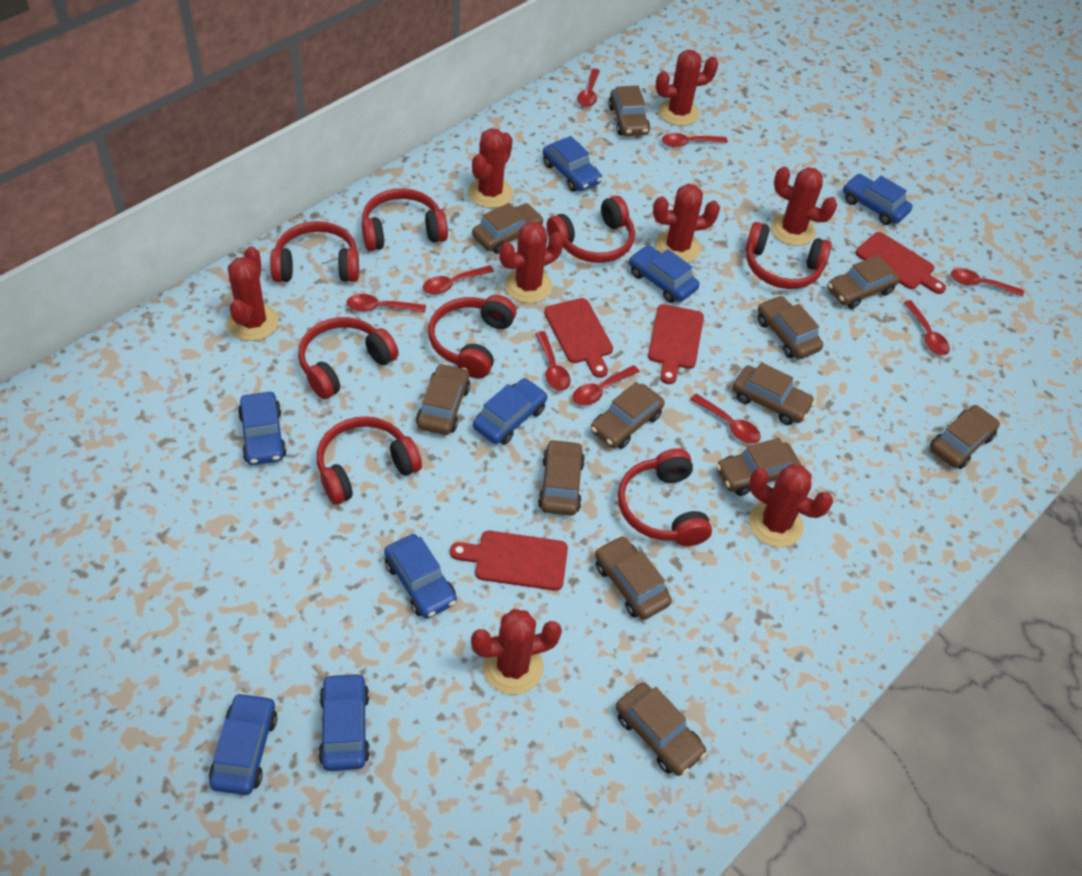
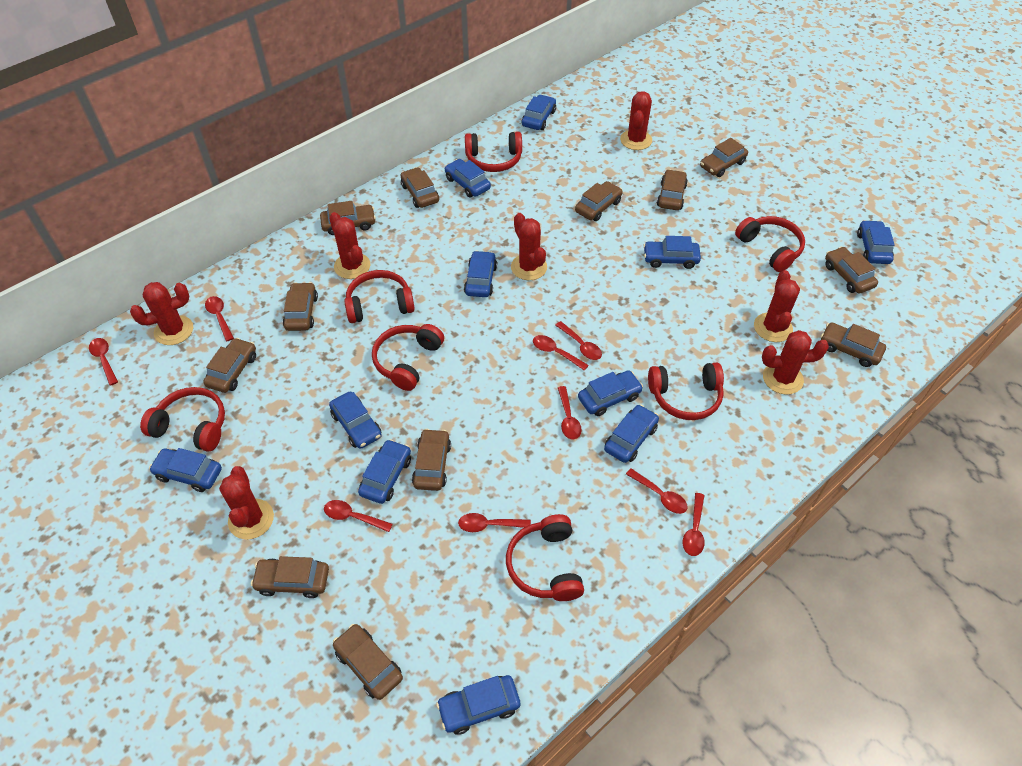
blue car: [209,692,277,795] [238,392,287,465] [318,672,370,771] [384,534,457,618] [473,378,548,445] [543,136,602,192] [629,245,700,303] [843,174,913,225] = 8 -> [149,448,222,492] [329,392,382,449] [358,439,411,504] [436,675,520,735] [445,159,491,198] [464,251,497,297] [522,95,556,130] [578,370,643,416] [604,405,659,463] [643,236,701,269] [857,220,895,264] = 11
red cactus: [227,246,279,341] [468,128,513,208] [471,609,562,695] [499,222,564,303] [653,184,720,263] [655,50,718,126] [749,464,833,547] [771,167,837,246] = 8 -> [130,282,193,345] [219,466,274,540] [329,212,371,279] [511,213,547,280] [620,91,652,150] [754,270,800,342] [762,330,829,395] = 7
red cutting board: [450,531,568,591] [544,298,613,378] [648,304,704,384] [856,232,946,294] = 4 -> none = 0
red headphones: [270,221,359,282] [298,317,399,399] [317,416,422,505] [362,188,448,251] [428,295,516,378] [547,196,635,263] [618,448,712,546] [745,222,832,289] = 8 -> [140,387,225,452] [344,270,415,323] [372,324,444,391] [465,132,522,172] [506,514,584,601] [648,363,724,420] [735,216,805,272] = 7

